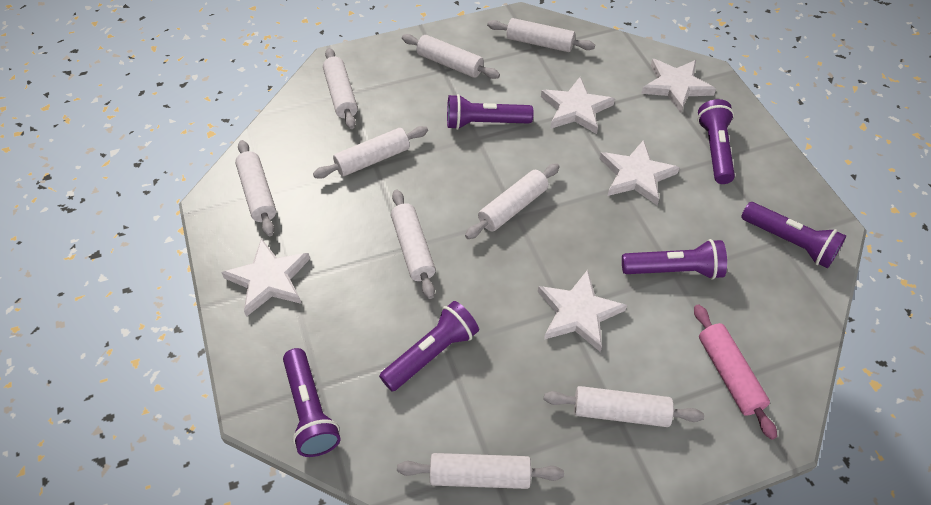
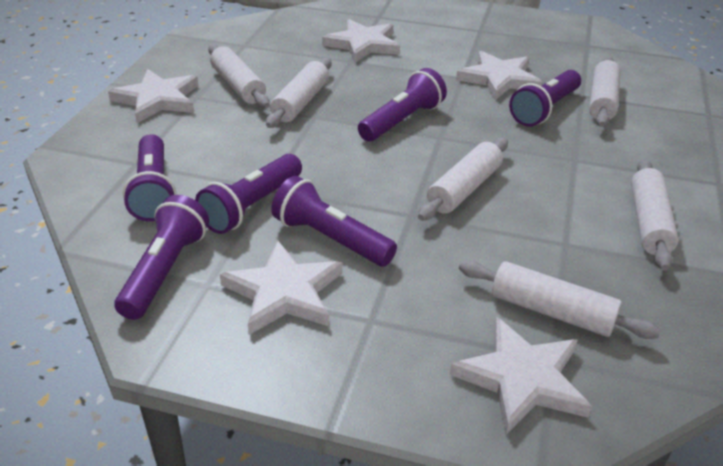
pink rolling pin: [694,304,777,440] = 1 -> none = 0
white rolling pin: [235,140,276,236] [313,126,428,179] [323,48,358,129] [391,189,436,299] [397,453,564,489] [402,34,500,79] [465,163,560,239] [487,18,595,52] [544,386,704,427] = 9 -> [208,44,270,108] [266,58,331,128] [418,138,508,221] [459,260,661,339] [589,57,621,127] [631,159,679,271] = 6

